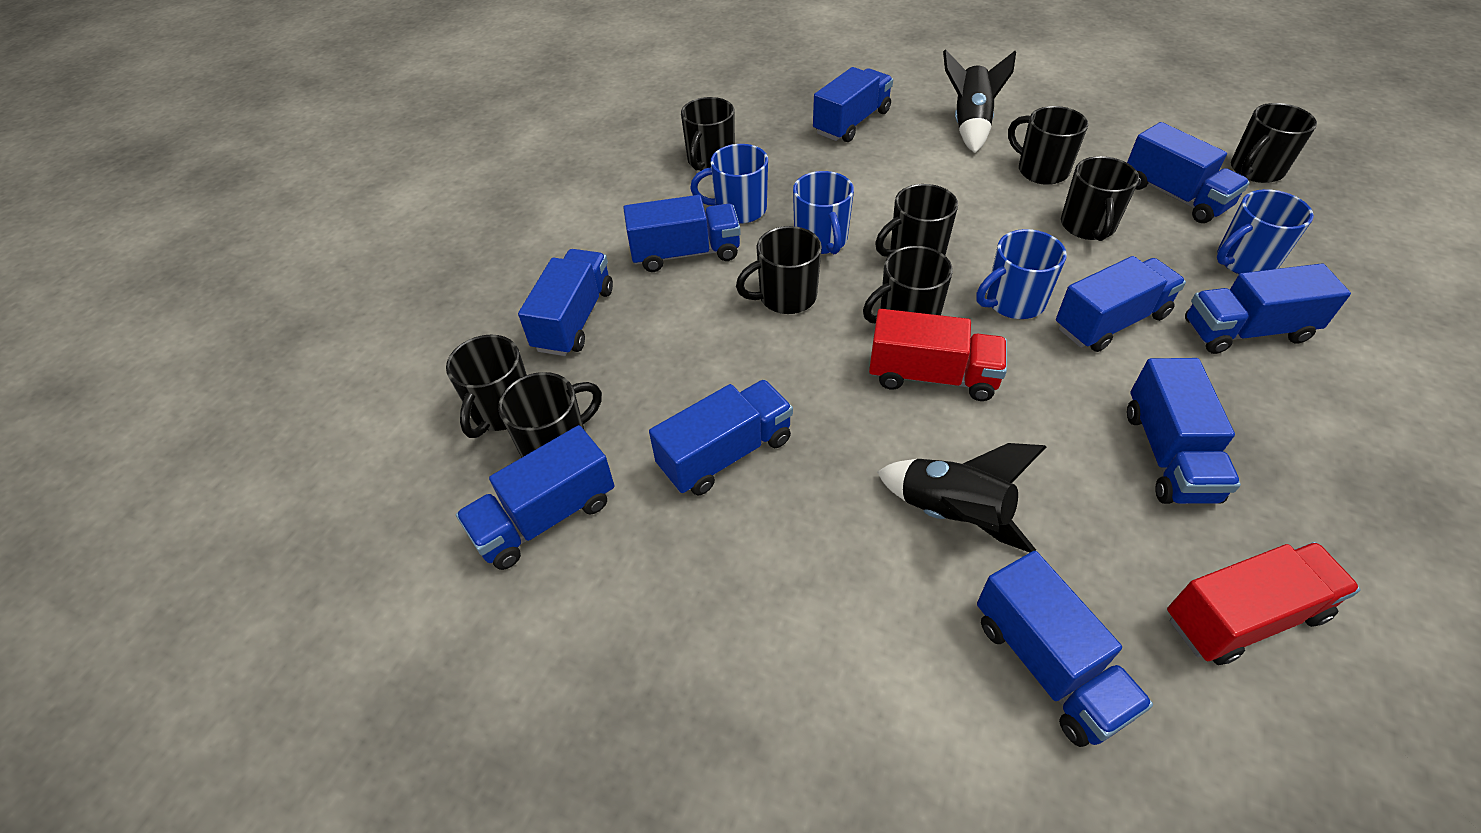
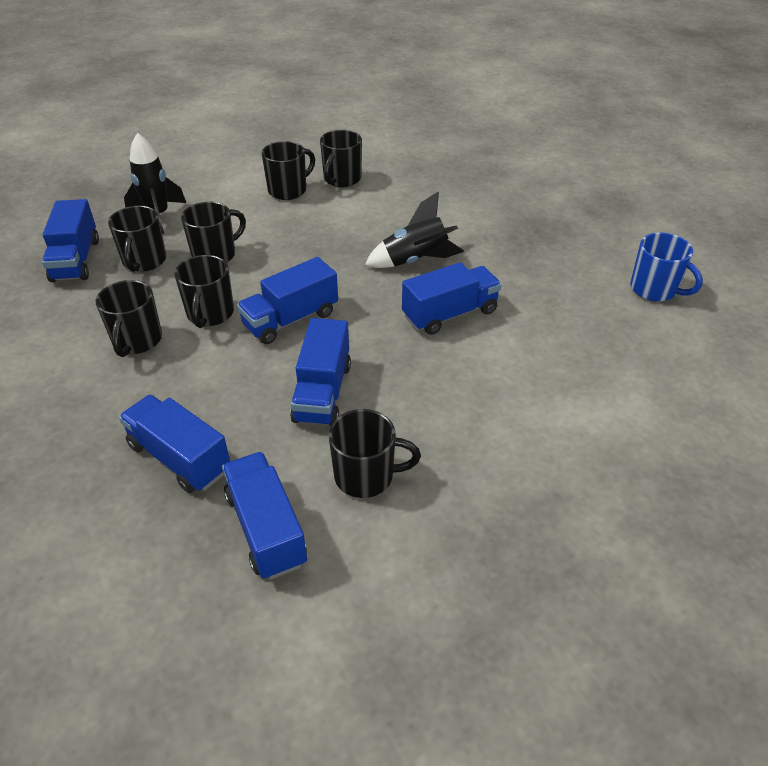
black mug: [446,335,527,438] [498,372,602,458] [681,97,735,171] [736,226,822,314] [863,246,953,323] [875,184,958,257] [1008,106,1088,185] [1061,156,1139,241] [1231,103,1317,183] = 9 -> [96,280,162,357] [108,206,167,272] [174,255,234,328] [181,202,246,263] [262,141,315,200] [320,130,362,187] [329,409,421,498] = 7
blue mug: [690,144,768,224] [793,171,854,254] [977,229,1067,319] [1217,189,1314,274] = 4 -> [630,233,703,301] = 1
blue truck: [456,425,615,570] [518,249,613,356] [623,195,741,272] [649,380,793,495] [813,67,893,142] [977,551,1153,747] [1056,256,1186,352] [1127,122,1250,223] [1127,358,1241,504] [1185,263,1351,354] = 10 -> [42,199,99,282] [119,395,230,493] [222,452,307,580] [237,257,338,344] [290,318,351,426] [402,262,502,335] = 6
red truck: [869,309,1007,401] [1167,542,1360,665] = 2 -> none = 0

